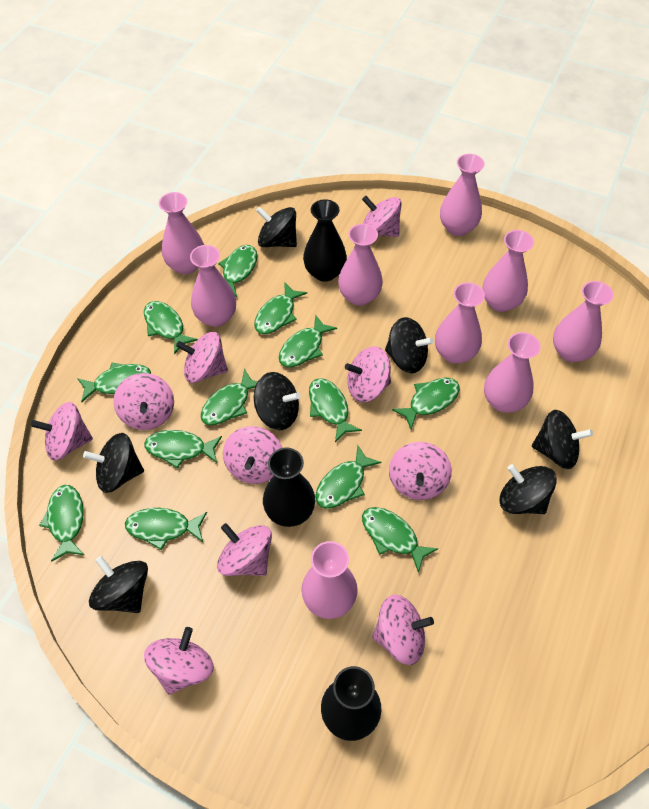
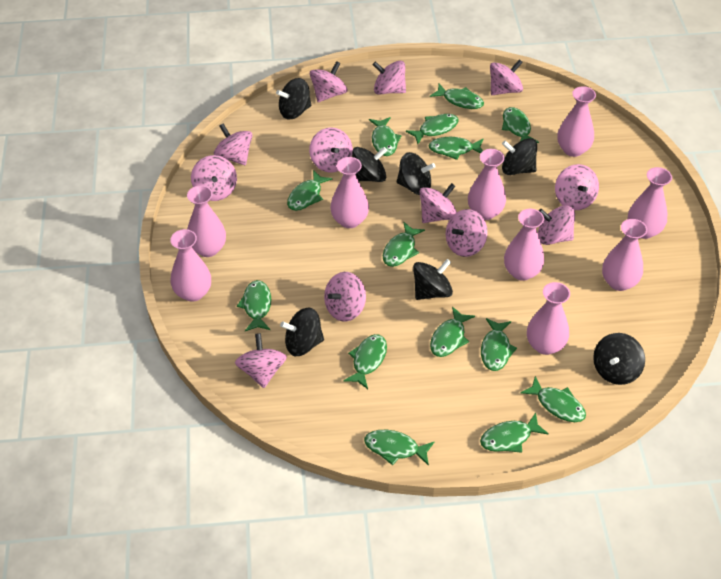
black vase: [263,448,315,527] [303,199,347,282] [321,666,381,741] = 3 -> none = 0
green fish: [39,485,84,562] [77,363,151,402] [125,508,207,550] [144,301,198,354] [144,430,222,469] [201,369,257,425] [218,245,257,297] [254,282,307,334] [279,314,337,367] [309,378,362,442] [315,446,381,508] [362,507,438,573] [392,378,460,429] = 13 -> [237,280,271,331] [287,170,333,211] [343,334,387,389] [364,430,434,466] [369,117,402,156] [383,222,425,267] [406,114,459,144] [429,137,483,160] [430,84,484,109] [430,307,475,357] [480,413,549,453] [481,318,517,371] [502,107,539,143] [520,376,586,422] = 14
pink spinning top: [31,402,93,461] [113,373,174,430] [144,627,214,695] [176,332,228,383] [217,523,272,576] [223,426,282,484] [345,346,391,402] [362,196,401,237] [372,594,434,665] [389,442,452,500] = 10 -> [191,155,237,201] [214,124,253,165] [235,333,287,388] [309,127,353,173] [310,61,347,102] [324,272,366,322] [373,61,406,95] [420,183,457,223] [446,209,488,257] [490,59,523,95] [538,205,575,245] [555,164,599,210] = 12

